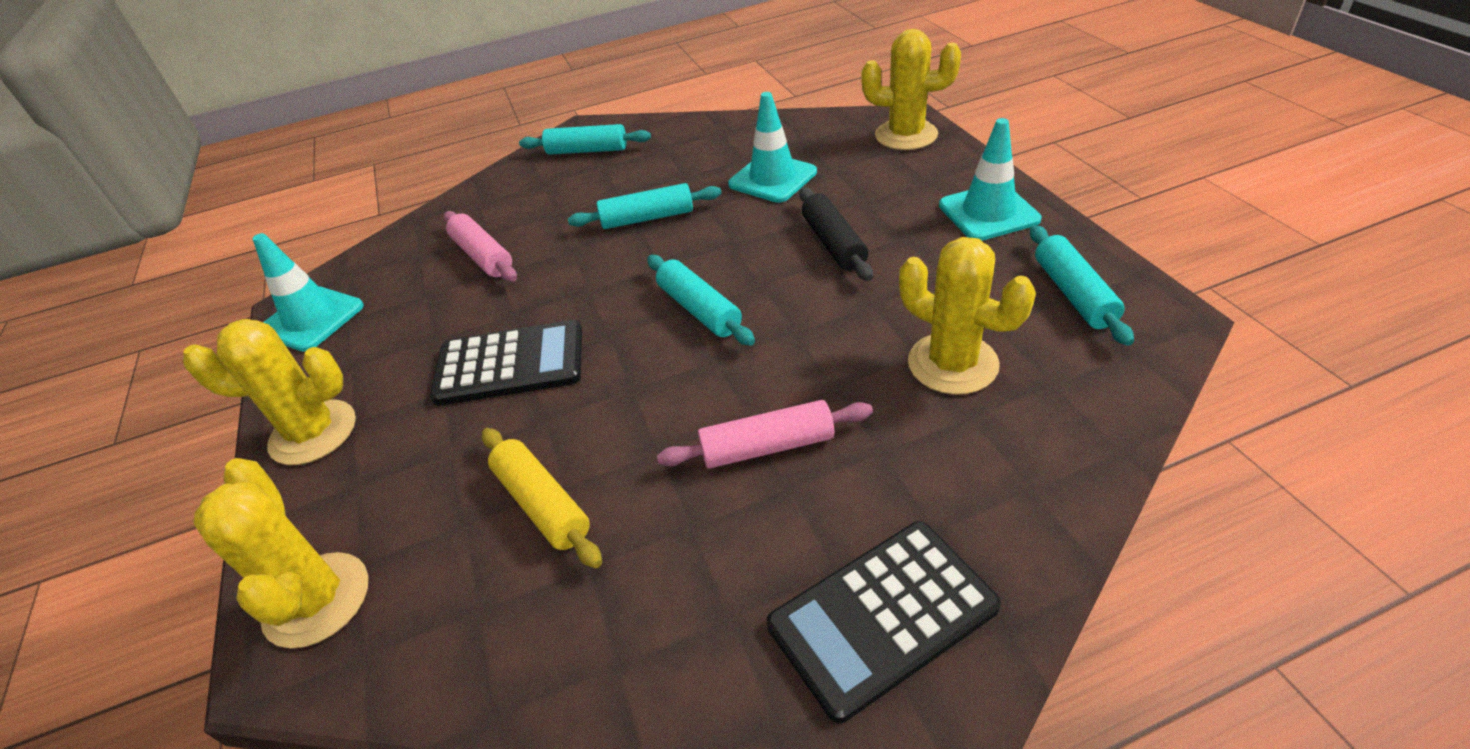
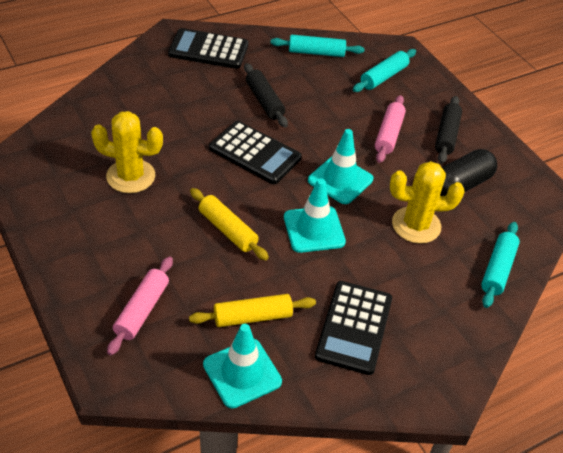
black calculator: [430,320,582,406] [767,521,1001,723] = 2 -> [168,28,248,69] [209,121,302,184] [315,281,392,375] = 3
black capsule: none = 0 -> [440,149,497,196] = 1
black rolling pin: [799,187,873,281] = 1 -> [244,63,288,128] [435,96,462,164] = 2
turquoise rolling pin: [519,124,651,155] [568,183,722,229] [647,255,755,346] [1030,225,1134,346] = 4 -> [271,35,364,57] [353,49,416,92] [481,222,520,308] = 3
yellow cactus: [183,319,356,465] [193,458,368,648] [862,29,961,150] [899,237,1036,395] = 4 -> [91,111,163,193] [390,161,465,244] = 2
yellow rolling pin: [482,428,602,568] = 1 -> [189,294,316,327] [190,188,269,260] = 2

